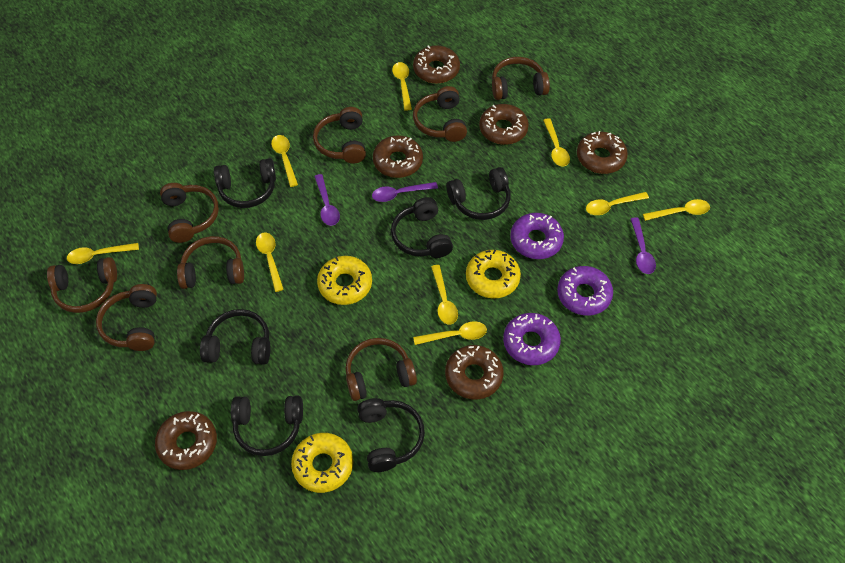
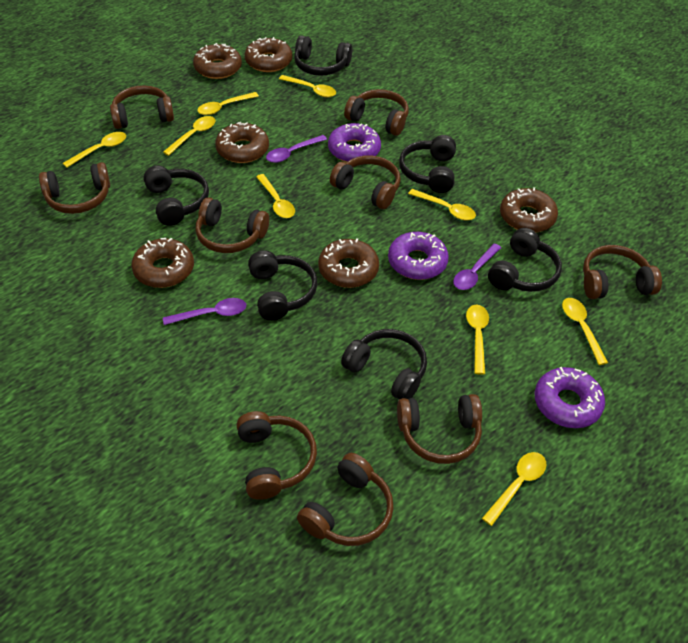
brown headphones: [47,257,117,313] [96,284,157,351] [160,183,219,243] [177,236,244,289] [313,107,366,164] [346,338,417,401] [413,86,467,142] [492,57,550,100] = 8 -> [39,162,110,214] [110,85,174,129] [195,198,269,253] [236,411,317,500] [297,453,394,546] [330,155,401,209] [344,89,409,136] [397,394,482,464] [583,245,662,299] = 9
yellow donut: [291,433,353,493] [317,256,372,305] [466,250,521,298] = 3 -> none = 0

